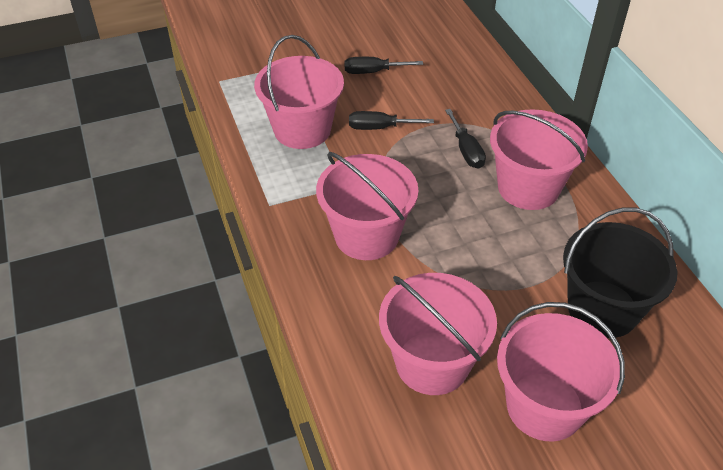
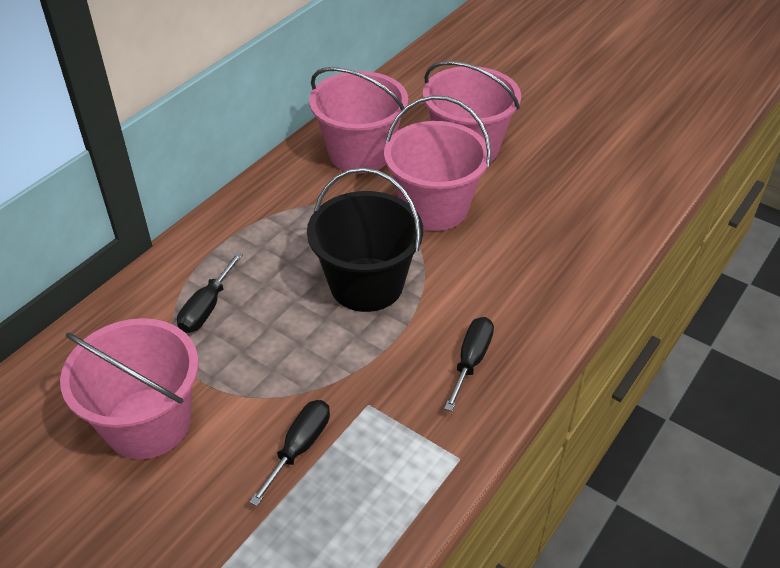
pink bucket: [254,35,344,149] [316,152,418,260] [379,273,497,395] [490,109,588,210] [497,302,625,442] = 5 -> [60,318,199,459] [309,67,408,173] [384,95,491,231] [423,61,521,162] = 4

